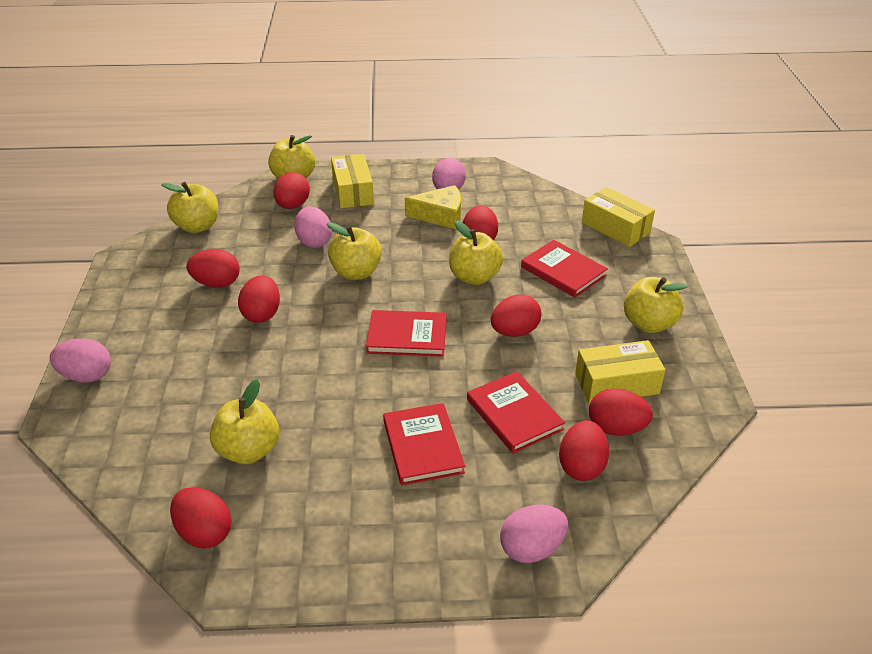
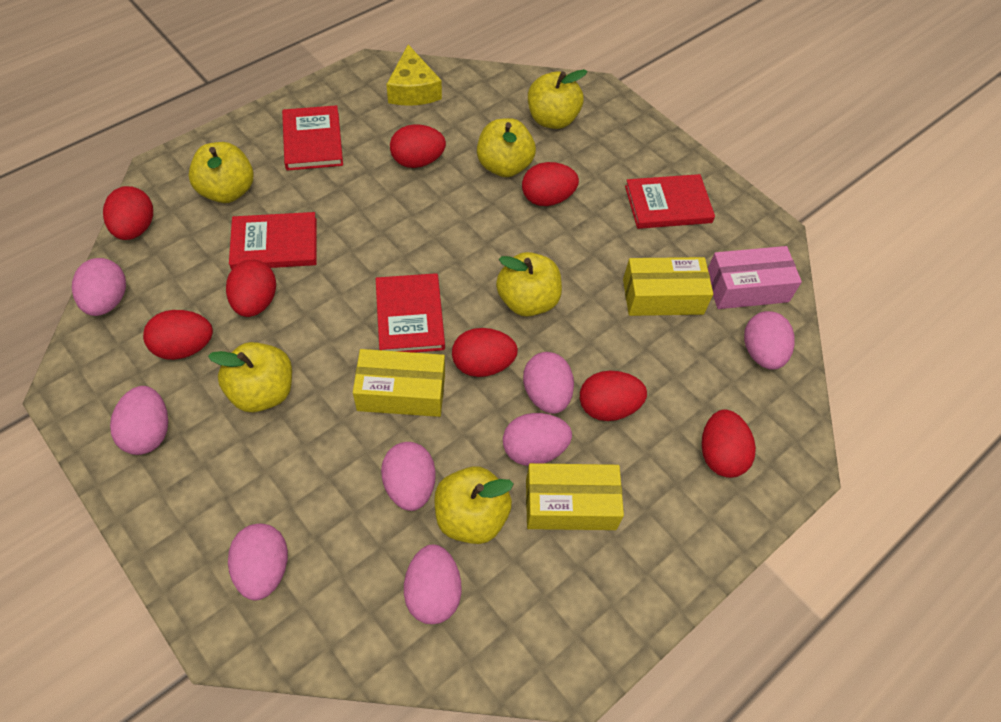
pink box: none = 0 -> [708,246,802,309] = 1
pink egg: [50,338,111,383] [294,206,332,248] [432,158,466,189] [500,505,568,563] = 4 -> [72,258,126,316] [110,386,168,455] [228,524,288,601] [381,442,436,511] [404,545,461,624] [503,413,572,466] [523,352,574,414] [744,311,795,370] = 8

